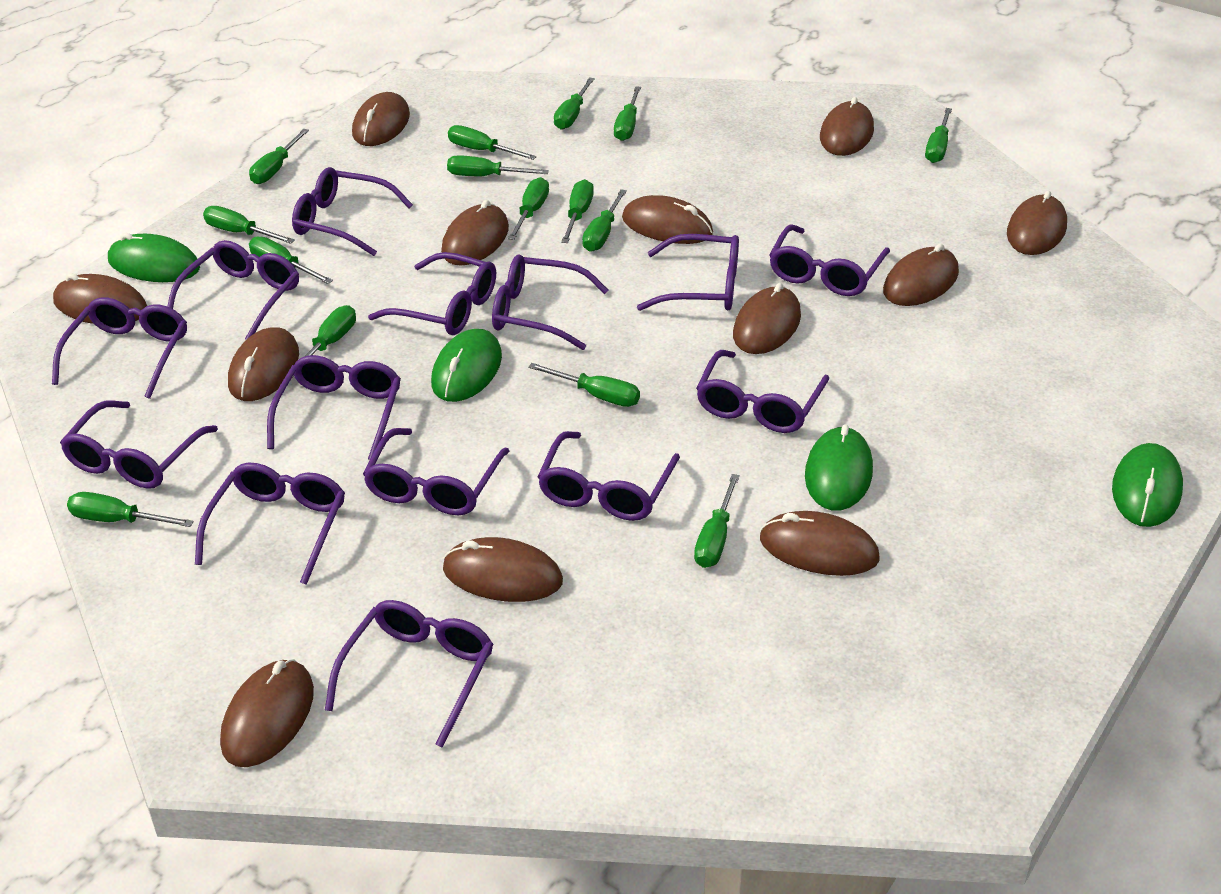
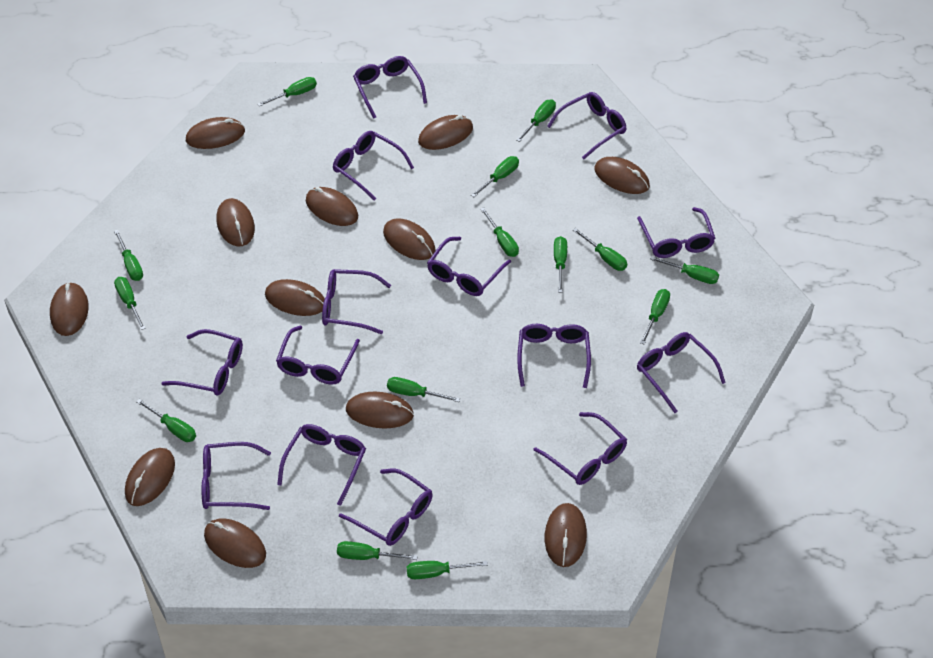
green mouse: [108,233,200,282] [431,329,502,402] [805,424,873,511] [1112,443,1183,527] = 4 -> none = 0
green screwdriver: [67,492,194,527] [203,206,295,244] [249,129,309,184] [249,236,333,284] [292,305,356,378] [447,155,549,176] [448,125,537,160] [508,177,549,240] [528,363,640,407] [554,77,595,130] [561,179,594,243] [582,189,627,252] [614,86,641,141] [694,474,740,568] [925,108,952,163] = 15 -> [114,230,143,281] [114,277,146,330] [136,399,196,442] [257,77,317,106] [337,541,418,560] [387,377,460,402] [407,561,488,579] [471,156,519,197] [480,208,519,257] [516,100,556,142] [554,236,567,293] [573,228,627,271] [640,289,670,344] [650,256,719,284] = 14

